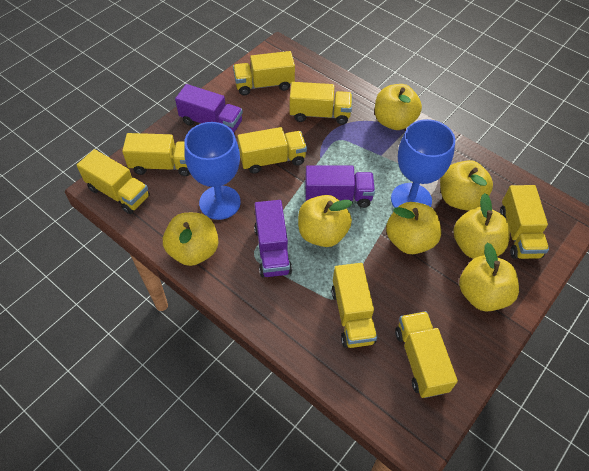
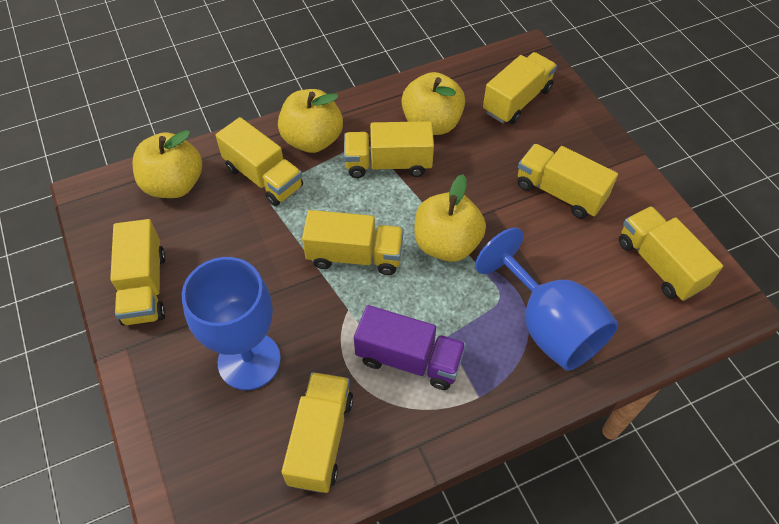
purple truck: [175,84,243,132] [254,200,292,277] [305,165,375,208] = 3 -> [354,305,466,390] = 1
yellow apple: [163,213,219,266] [298,195,353,247] [375,84,422,130] [386,202,441,254] [440,160,493,210] [454,193,510,259] [459,243,519,311] = 7 -> [132,130,202,198] [278,89,343,153] [401,72,465,135] [414,174,486,262] = 4

